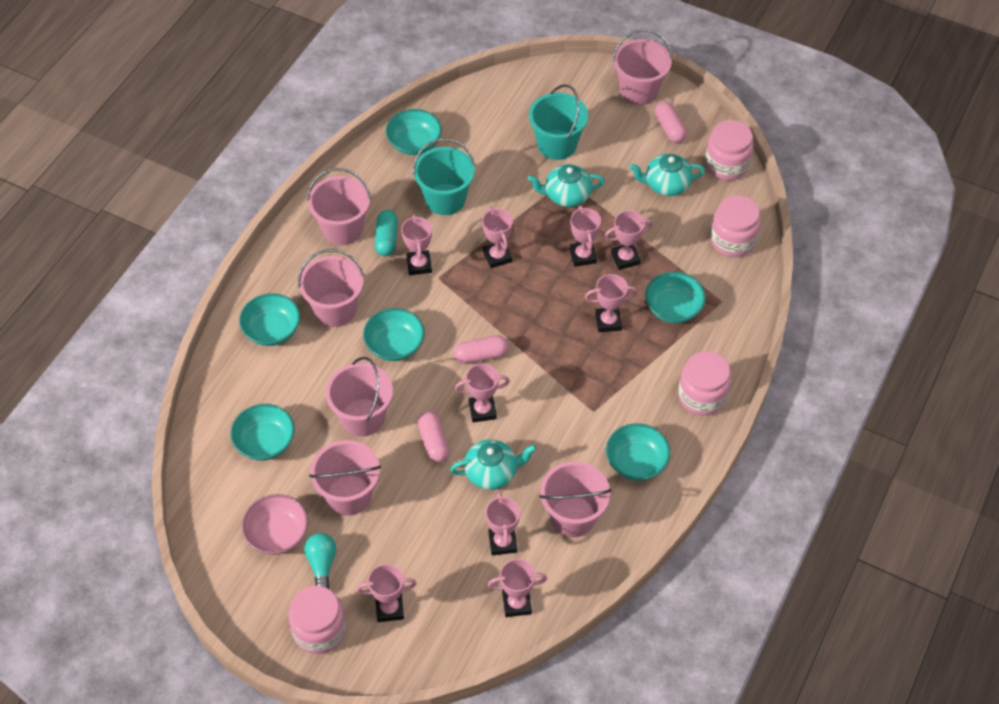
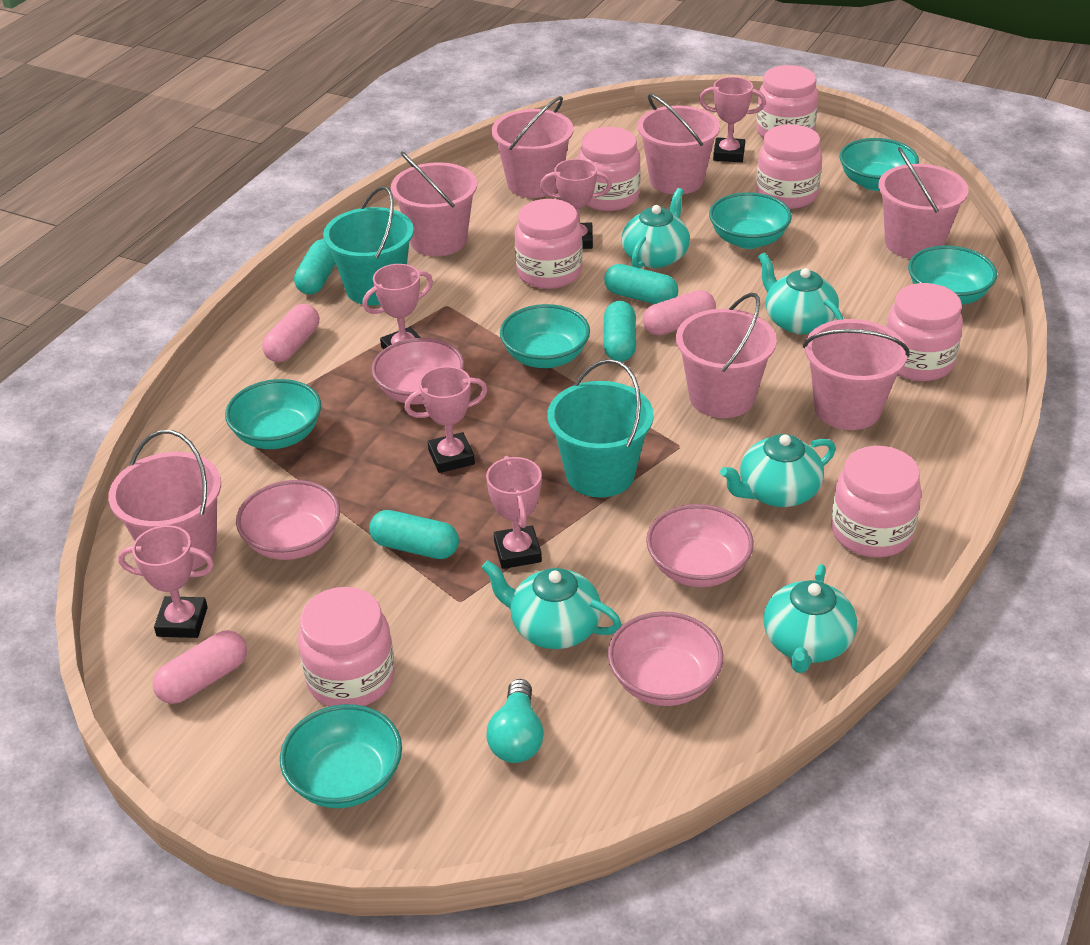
pink bowl: [242,494,308,555] = 1 -> [236,480,340,560] [372,338,464,405] [608,612,723,706] [646,504,754,587] = 4
pink bucket: [298,249,364,327] [307,168,371,245] [309,440,381,516] [326,357,393,437] [539,461,611,537] [613,29,672,105] = 6 -> [108,430,221,571] [391,152,477,256] [491,96,574,198] [638,93,720,194] [676,293,777,418] [803,319,909,430] [879,147,969,259] = 7
pink jar: [288,586,346,654] [678,351,731,416] [705,120,754,180] [710,195,761,257] = 4 -> [298,587,395,707] [515,199,583,289] [578,127,641,211] [756,65,818,138] [756,124,822,209] [831,446,922,557] [886,283,963,381] = 7
pink trophy: [356,564,417,622] [401,214,432,275] [455,364,510,422] [482,207,513,268] [486,492,520,556] [488,559,547,617] [570,206,601,267] [585,274,638,332] [604,210,653,270] = 9 -> [118,525,214,638] [362,264,433,349] [404,366,488,473] [486,456,542,569] [540,159,612,249] [699,77,766,162] = 6
turquoise capsule: [375,210,398,256] = 1 -> [294,239,336,295] [369,510,459,559] [604,264,678,304] [604,301,636,362] = 4
turquoise teapot: [450,439,537,490] [528,164,605,207] [629,154,705,196] = 3 -> [482,560,621,649] [621,188,690,268] [720,434,836,507] [758,252,843,334] [763,564,857,673] = 5

